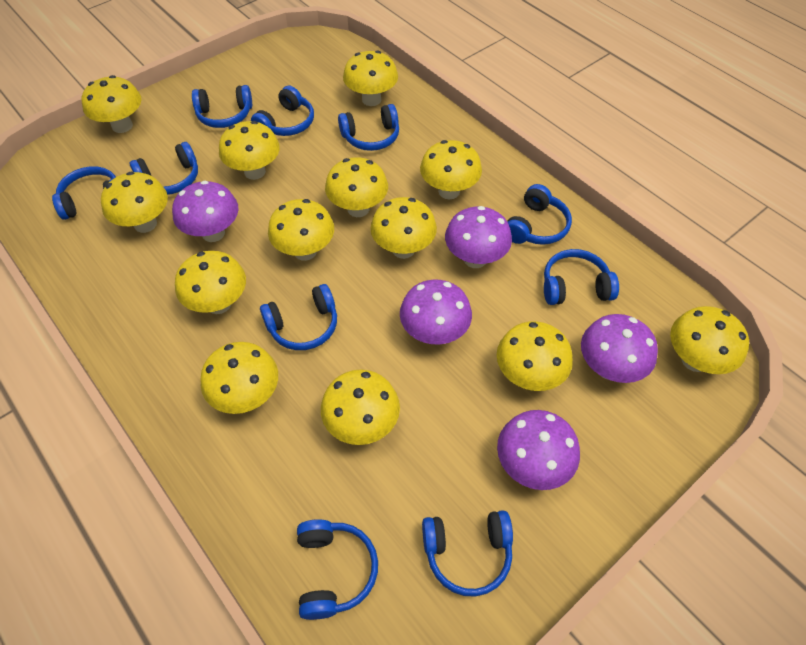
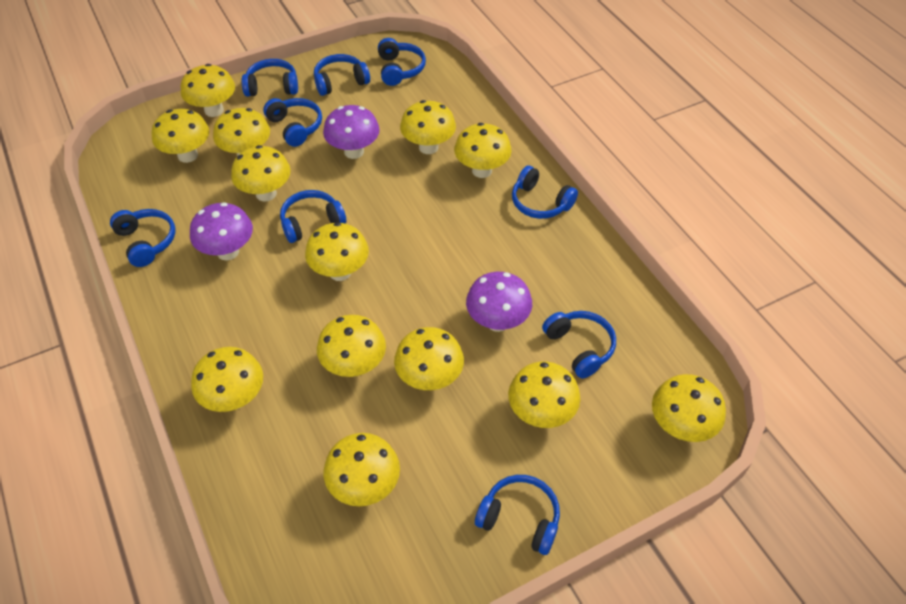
blue headphones: [52,166,116,220] [130,142,198,195] [192,85,252,128] [251,86,314,136] [260,284,337,350] [297,519,378,620] [338,104,399,151] [422,510,513,597] [507,184,572,245] [544,249,619,305] = 10 -> [110,209,175,267] [242,59,298,97] [263,98,322,147] [280,190,346,243] [314,54,370,96] [378,38,426,86] [475,475,560,555] [512,166,578,219] [542,311,616,379] = 9
purple mushroom: [172,181,238,242] [400,280,472,345] [445,206,512,268] [497,410,580,490] [581,314,658,383] = 5 -> [190,202,253,260] [323,105,380,159] [466,272,532,332] = 3

